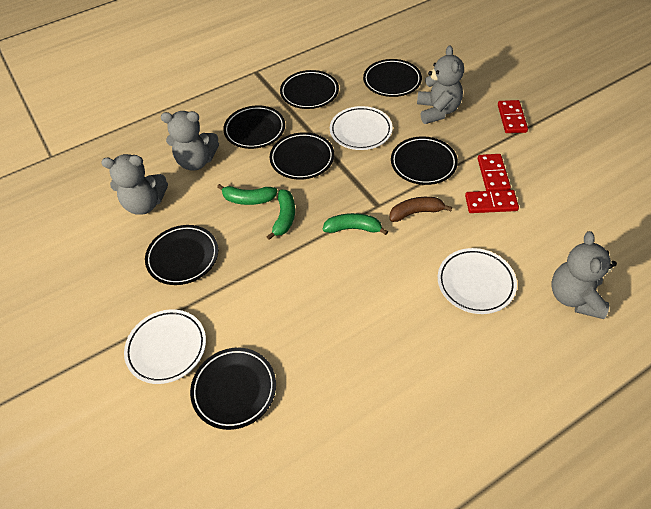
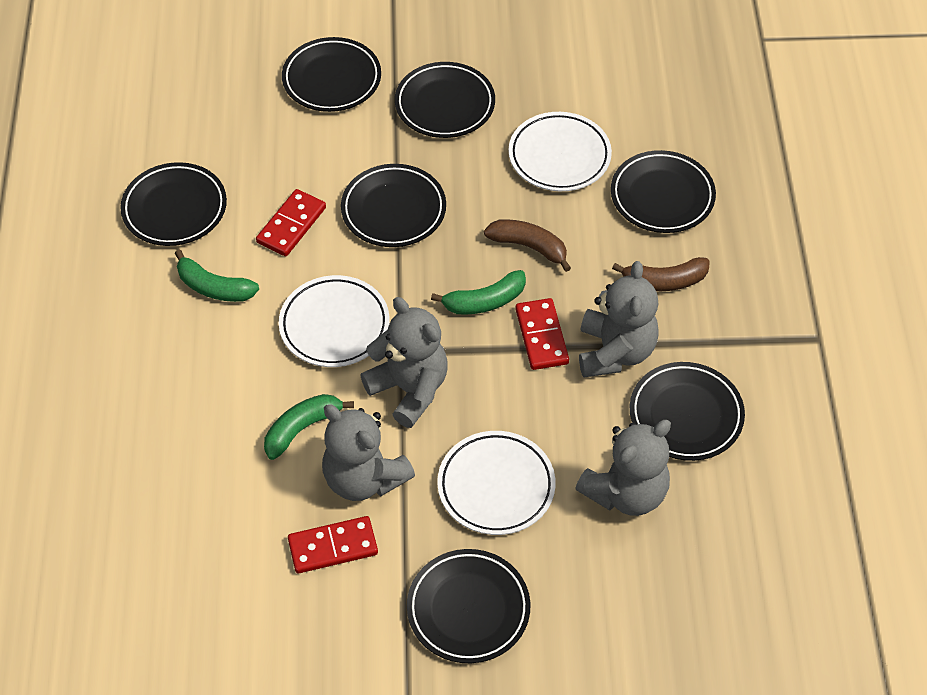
brown banana: [390,197,452,222] = 1 -> [484,219,571,272] [612,257,710,291] = 2

